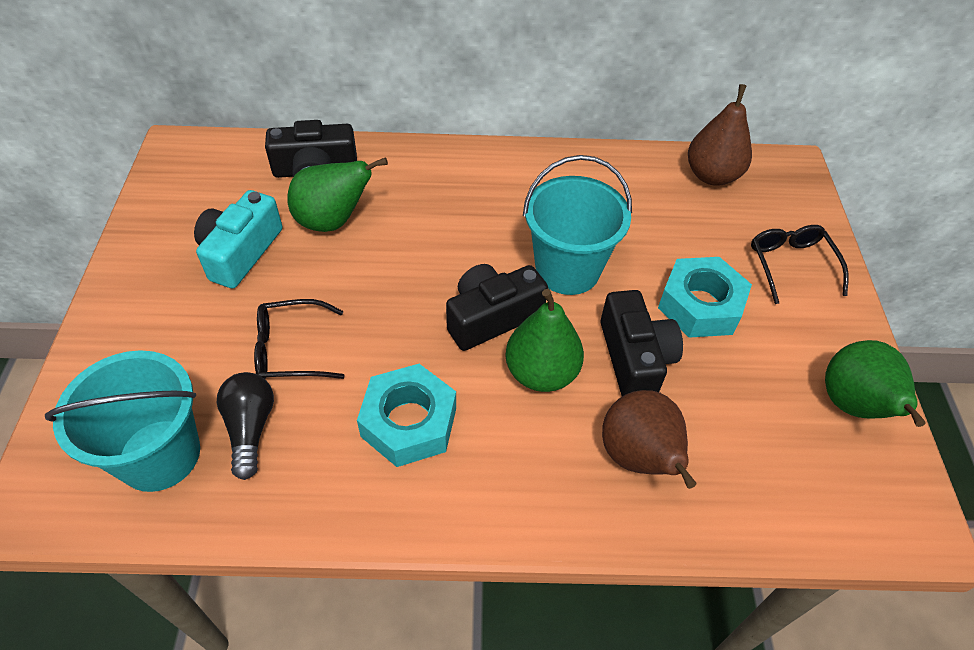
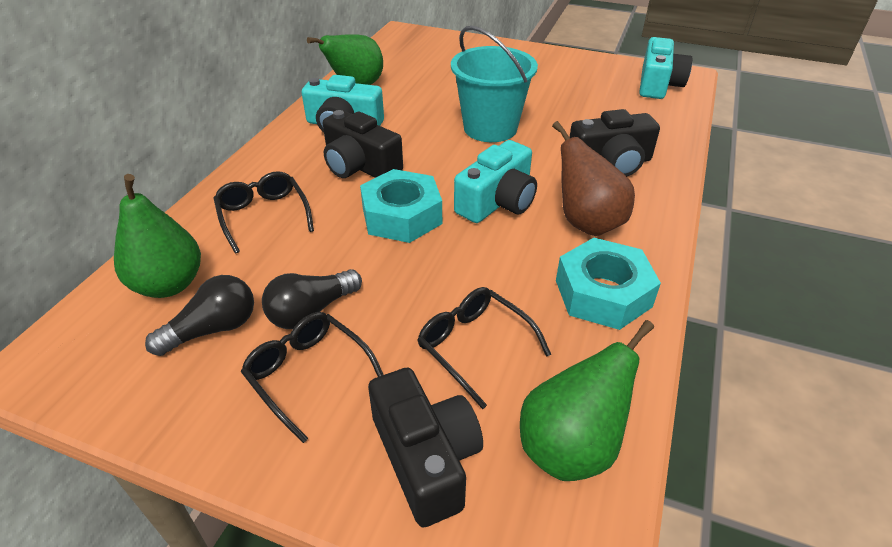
black glasses: [254,299,345,379] [751,225,849,304] = 2 -> [214,171,314,253] [241,312,384,443] [418,287,551,409] = 3
black light bulb: [216,372,274,480] = 1 -> [145,275,254,356] [262,269,362,329] = 2
brown pear: [602,390,696,489] [688,84,752,186] = 2 -> [552,121,635,236] = 1
turquoise bucket: [45,350,200,492] [523,155,632,295] = 2 -> [451,26,538,142] = 1
turquoise camera: [194,190,283,288] = 1 -> [301,75,384,132] [454,140,537,223] [639,37,692,99] = 3

